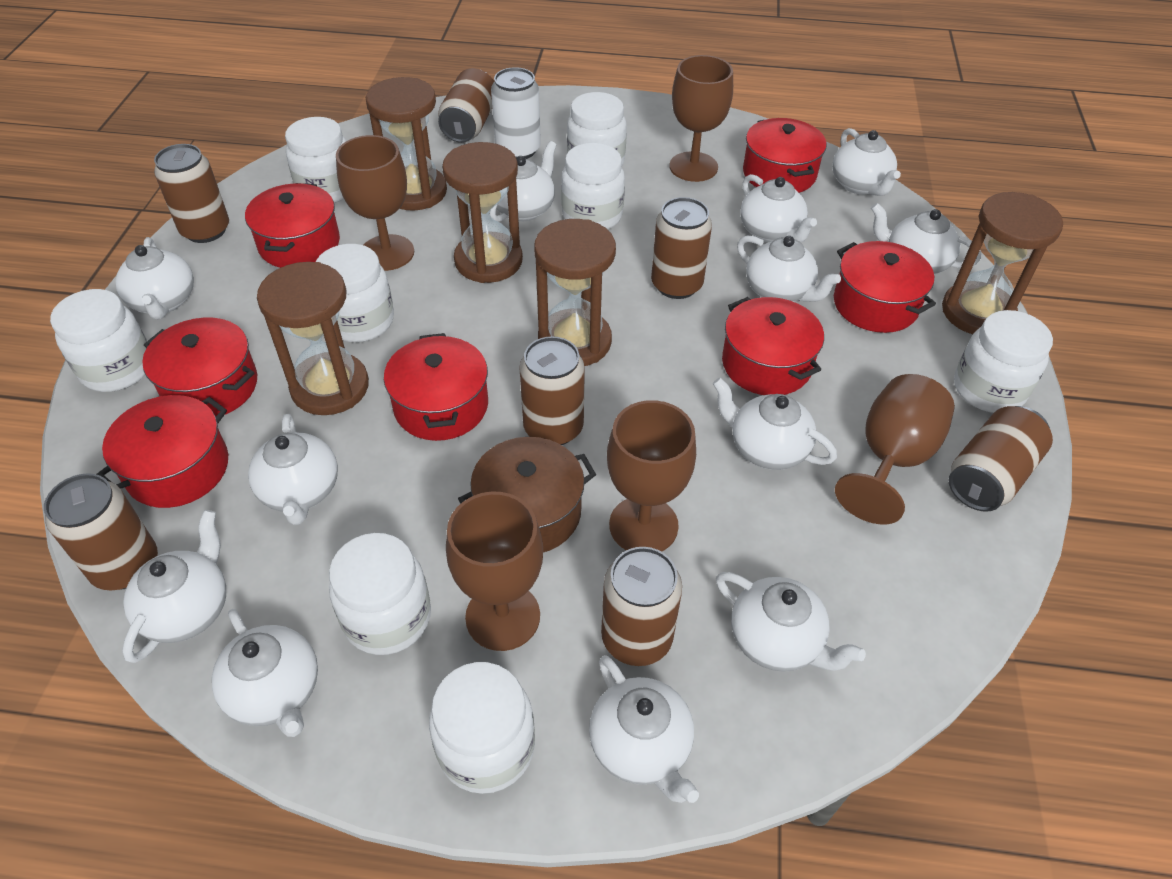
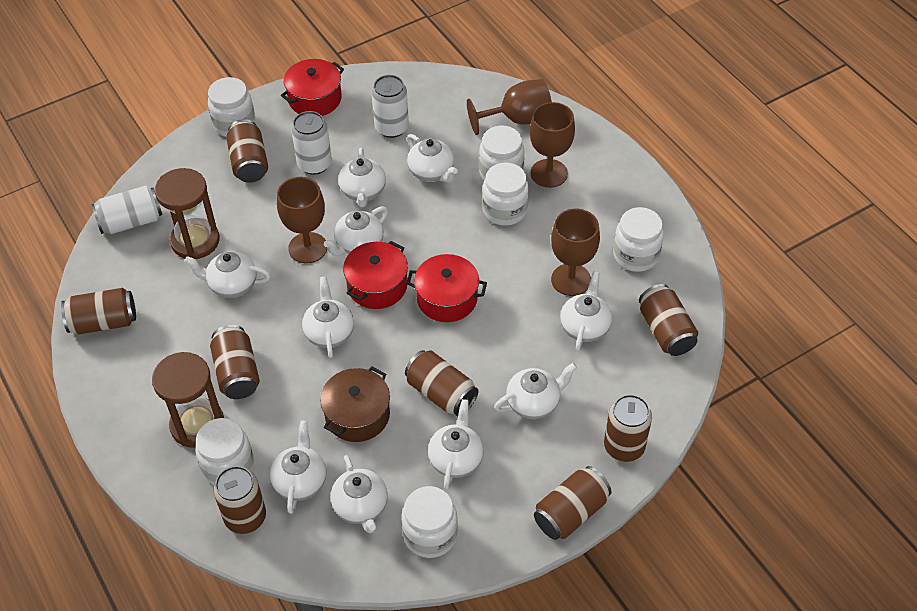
brown can: [44,473,158,590] [154,144,229,243] [438,68,494,143] [519,336,585,445] [601,547,682,666] [651,197,712,299] [949,406,1053,512] = 7 -> [61,288,136,334] [210,325,260,399] [214,466,266,534] [226,119,268,183] [405,350,478,416] [534,466,612,540] [604,394,652,462] [639,284,698,356] = 8
brown goblet: [336,135,414,271] [446,492,543,651] [607,400,696,552] [670,55,733,182] [835,374,955,524] = 5 -> [277,177,327,263] [467,79,552,135] [530,102,575,188] [551,209,600,296] = 4
brown hourglass: [257,262,369,415] [366,77,447,211] [442,142,523,283] [534,219,616,366] [942,192,1063,334] = 5 -> [152,352,224,448] [155,168,220,259] = 2
red pot: [96,395,228,508] [142,317,257,416] [245,183,340,268] [384,333,488,441] [722,297,824,395] [743,118,827,193] [834,241,936,333] = 7 -> [281,59,344,116] [343,241,408,309] [406,254,487,322] = 3
white can: [491,67,541,159] = 1 -> [91,186,162,234] [291,111,332,175] [372,75,409,138] = 3
white jar: [50,289,147,392] [285,117,346,203] [316,244,394,342] [329,533,431,655] [429,662,535,794] [561,143,625,229] [567,92,627,166] [954,310,1053,413] = 8 -> [195,418,254,485] [208,77,255,137] [402,486,458,558] [479,126,525,180] [482,162,529,226] [613,207,664,272] = 6
white teapot: [115,237,194,319] [122,510,226,663] [212,609,318,737] [248,414,338,525] [489,141,557,222] [589,655,699,803] [713,378,837,470] [716,572,866,672] [737,235,841,302] [740,174,817,242] [832,128,901,196] [871,203,981,274] = 12 -> [184,251,271,298] [270,421,326,514] [302,276,354,358] [324,206,388,256] [331,455,388,533] [338,148,386,207] [407,134,458,183] [428,399,484,490] [494,363,577,419] [560,271,612,351] = 10

